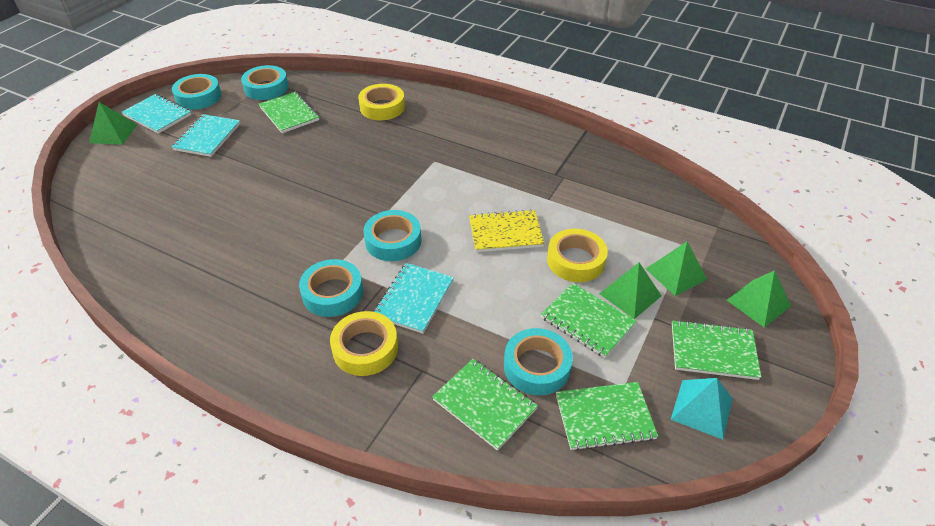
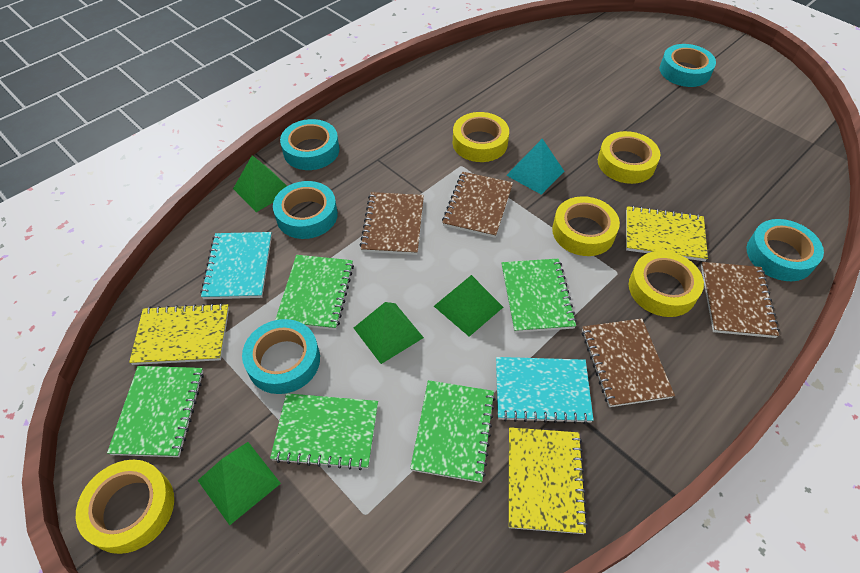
brown notebook: none = 0 -> [360,192,424,255] [442,172,513,238] [582,319,675,407] [701,262,780,338] = 4
turquoise notebook: [122,94,191,134] [172,114,240,157] [374,263,454,334] = 3 -> [200,232,272,299] [496,357,593,424] = 2
yellow notebook: [469,209,544,252] = 1 -> [129,303,229,365] [509,427,588,534] [626,206,708,261] = 3
yellow tape: [330,311,398,376] [358,84,405,120] [547,229,608,282] = 3 -> [76,460,174,554] [453,112,509,162] [552,196,620,256] [598,131,660,184] [629,251,704,317] = 5

